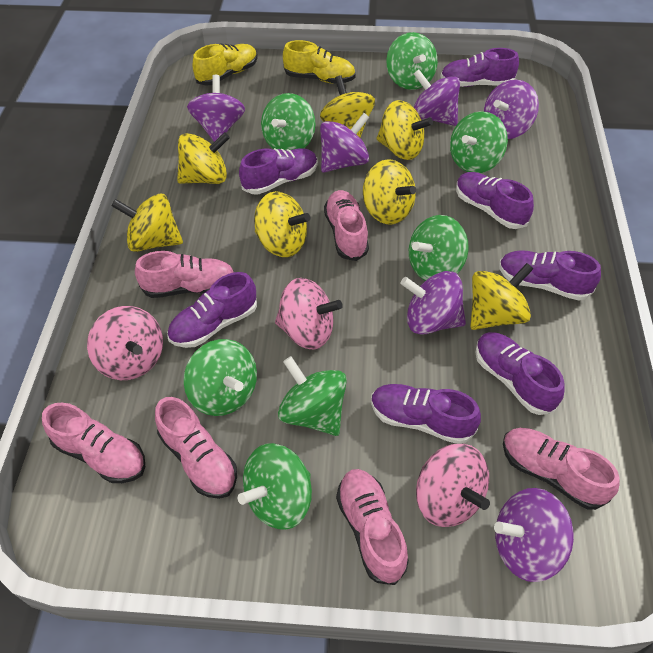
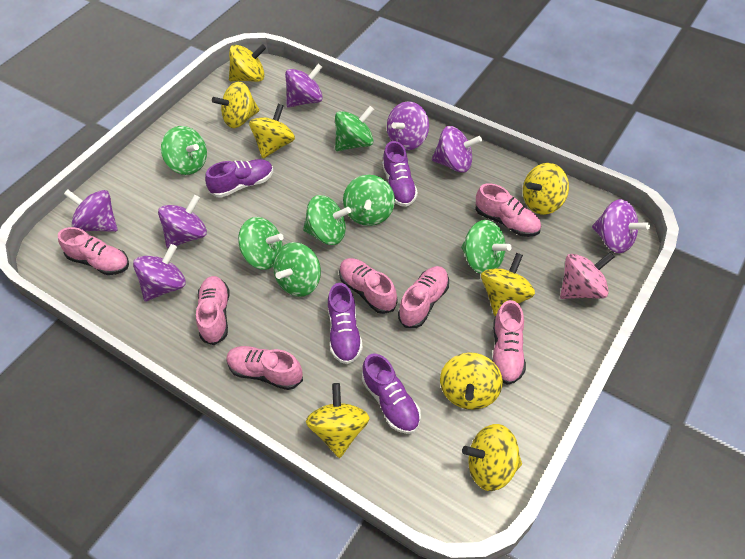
pink shoe: [42,402,145,483] [135,251,234,298] [155,397,237,499] [324,190,369,261] [336,469,409,585] [503,428,620,510] = 6 -> [58,227,129,275] [196,276,229,345] [226,346,303,390] [339,258,398,314] [398,266,449,328] [476,183,541,237] [492,300,526,385] = 7
pink spinning top: [87,306,163,380] [275,278,343,350] [416,444,490,527] = 3 -> [560,252,615,299] = 1
purple shoe: [167,272,257,348] [239,148,318,195] [371,384,481,444] [440,48,519,87] [456,172,534,229] [475,332,565,415] [499,250,601,301] = 7 -> [205,159,273,198] [328,283,363,364] [362,354,421,434] [382,141,418,207] = 4
purple spinning top: [187,75,245,142] [320,113,369,173] [401,271,466,335] [414,69,460,126] [484,80,539,139] [494,488,574,582] = 6 -> [64,190,117,232] [133,244,186,301] [158,195,207,249] [285,64,323,108] [387,101,429,150] [432,126,482,173] [592,199,650,253] = 7
yellow shoe: [193,43,257,86] [283,40,356,84] = 2 -> none = 0
yellow spinning top: [112,193,183,252] [177,132,230,184] [254,191,310,257] [320,75,375,137] [363,159,416,225] [377,100,433,160] [470,263,534,330] = 7 -> [212,82,260,128] [229,44,266,82] [249,104,295,158] [306,383,369,458] [440,353,503,410] [462,424,522,491] [481,253,535,316] [523,163,569,215] = 8

